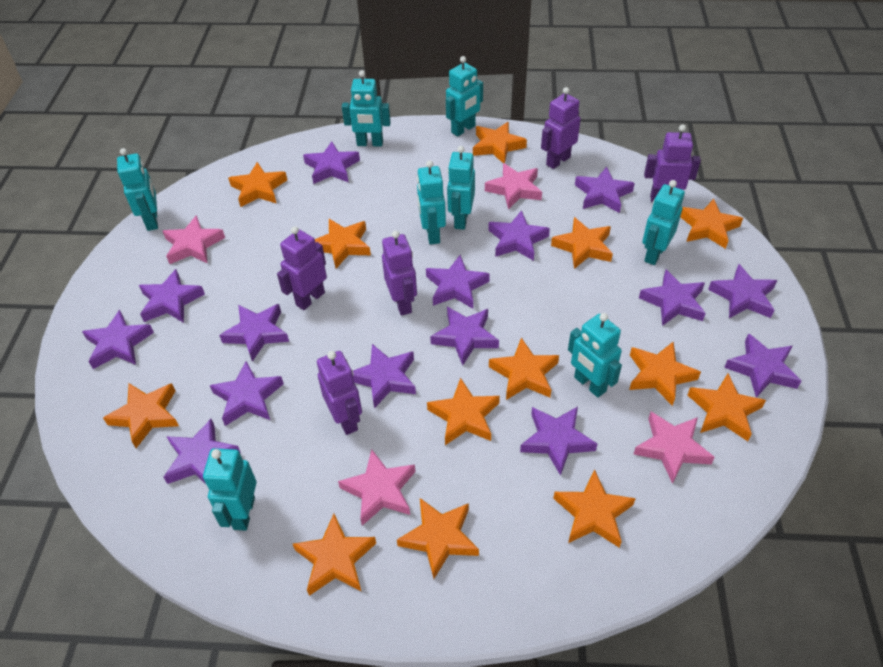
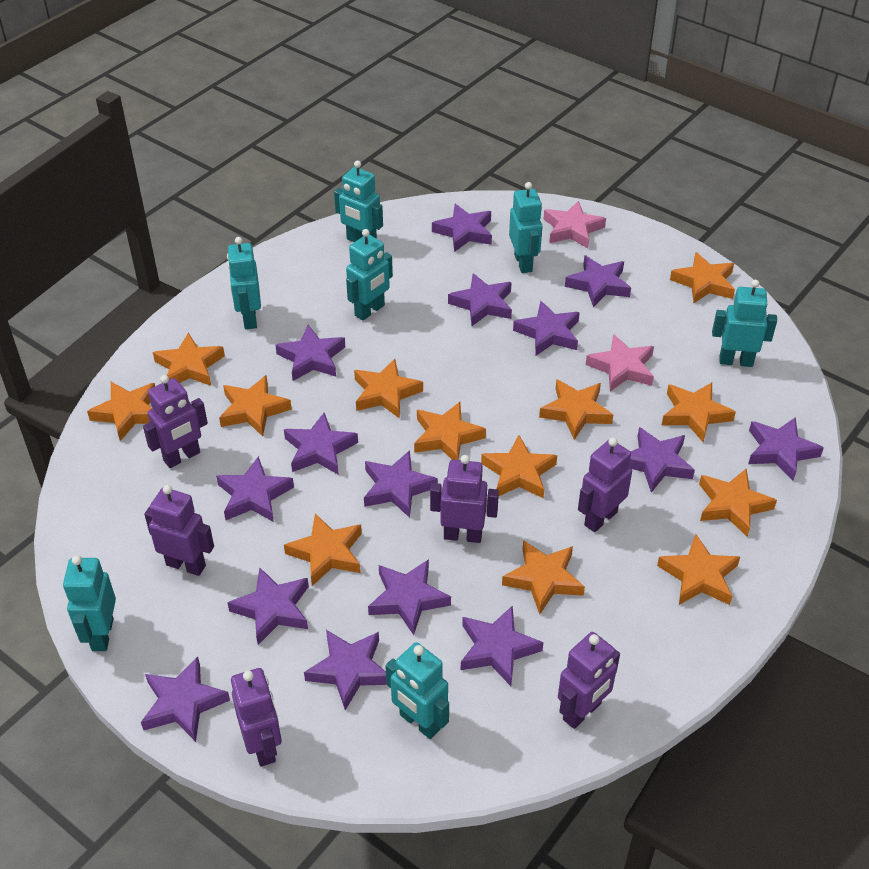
pink star: [163,215,225,264] [338,449,415,526] [485,163,542,209] [634,412,715,484] = 4 -> [543,201,606,248] [586,334,654,391] = 2
purple robot: [277,226,327,310] [317,351,362,435] [382,230,417,315] [541,87,581,169] [644,124,701,202] = 5 -> [143,375,208,468] [144,485,214,576] [231,668,282,767] [430,455,499,543] [558,632,620,729] [578,437,632,532] = 6
turquoise robot: [117,148,158,231] [203,448,257,531] [342,70,391,146] [417,160,446,245] [446,56,483,137] [447,146,475,230] [568,313,622,398] [642,180,685,265] = 8 -> [63,555,116,651] [227,237,261,329] [334,160,383,242] [346,229,393,321] [385,642,449,739] [509,182,542,273] [712,280,777,367] = 7

